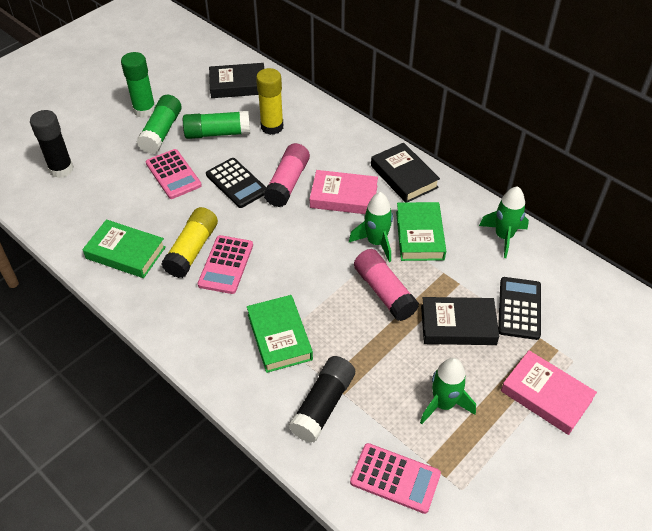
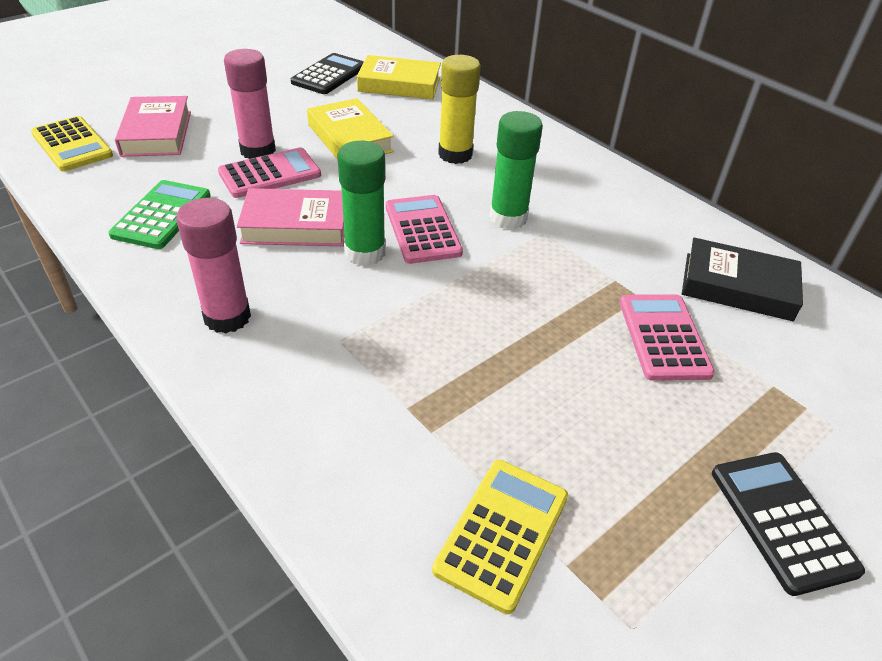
black book: [209,63,264,98] [371,143,440,202] [421,297,499,345] = 3 -> [682,237,803,321] = 1
black glue stick: [30,110,74,178] [288,356,355,443] = 2 -> none = 0
green book: [83,219,166,278] [247,295,313,373] [396,202,446,261] = 3 -> none = 0
green calculator: none = 0 -> [108,180,211,249] = 1
green glue stick: [121,52,155,118] [137,95,182,154] [183,111,250,139] = 3 -> [337,141,385,266] [489,111,543,229] = 2
green rocket: [349,192,393,262] [420,358,476,424] [479,186,529,258] = 3 -> none = 0
yellow book: none = 0 -> [307,98,394,160] [357,55,441,99] = 2
yellow calculator: none = 0 -> [31,116,113,171] [432,460,568,614] = 2
yellow glue stick: [161,207,218,278] [256,68,283,135] = 2 -> [438,55,481,164] = 1

